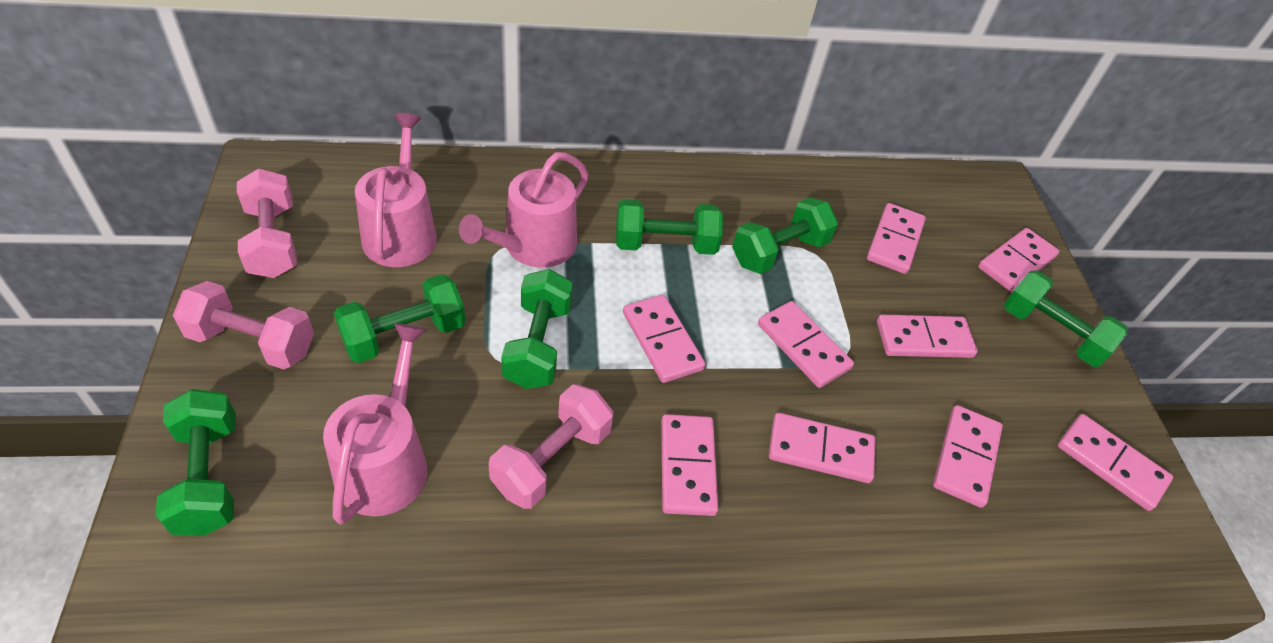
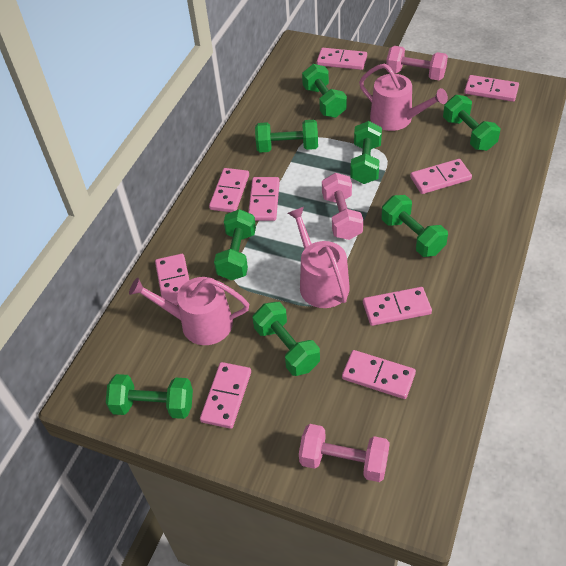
green dumbbell: [155,389,236,536] [334,274,466,363] [501,269,573,389] [616,199,723,255] [732,198,838,274] [1004,270,1128,367] = 6 -> [106,374,193,419] [214,209,256,280] [252,302,320,376] [255,120,318,152] [302,64,347,118] [350,121,382,184] [382,195,448,257] [443,95,500,151] = 8

